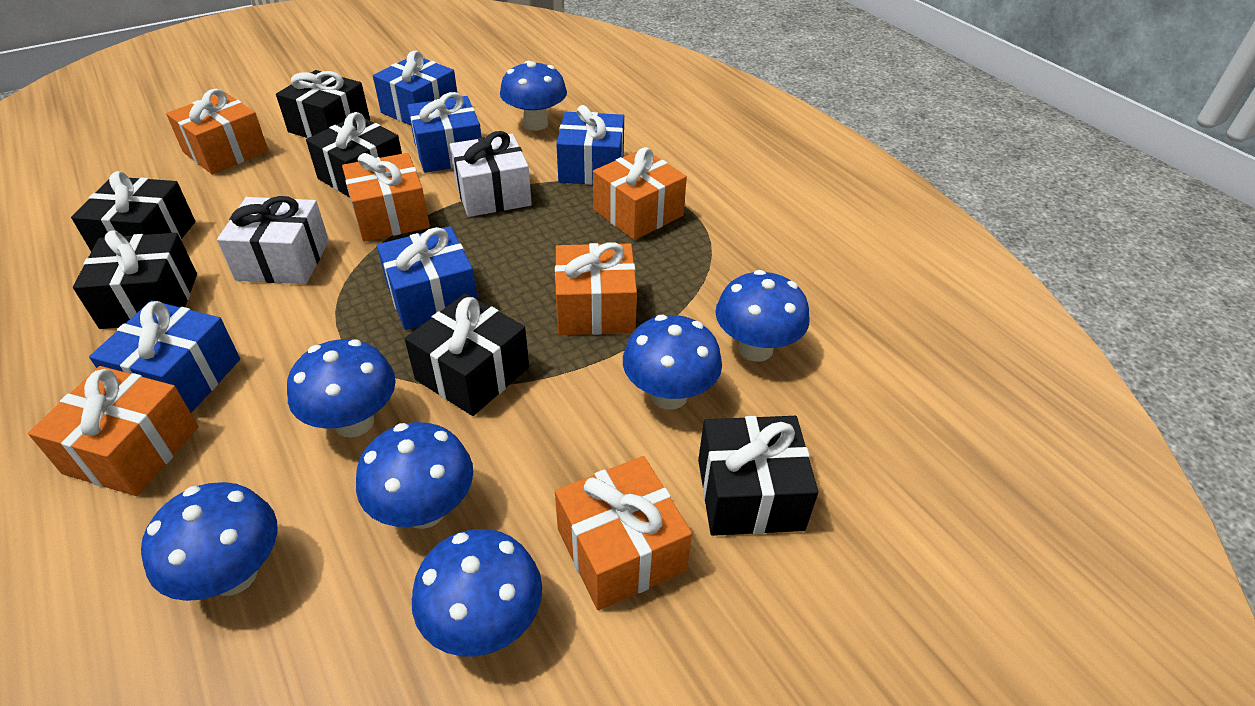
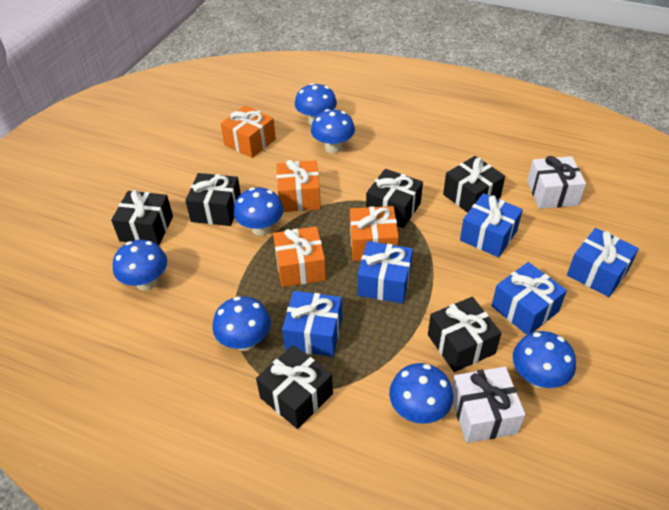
orange gift: [28,366,199,496] [166,89,268,174] [342,153,430,242] [555,242,637,335] [555,456,692,610] [593,147,687,240] = 6 -> [220,105,276,158] [273,226,326,287] [277,160,321,212] [350,206,399,261] = 4

